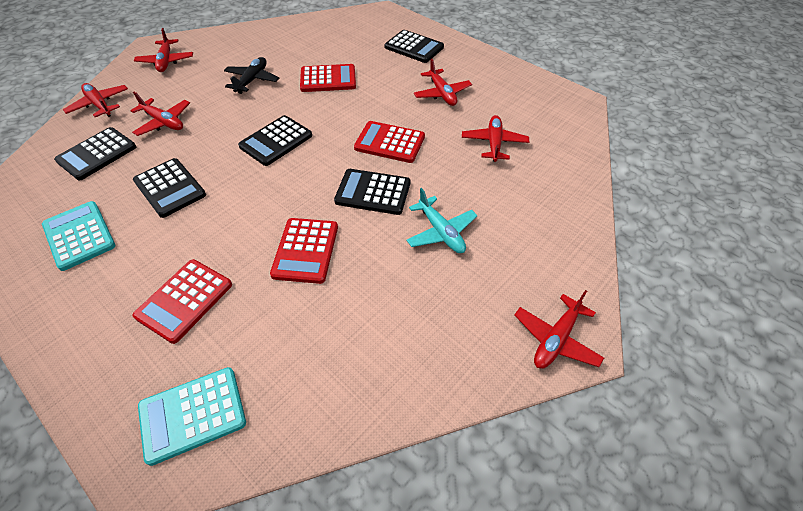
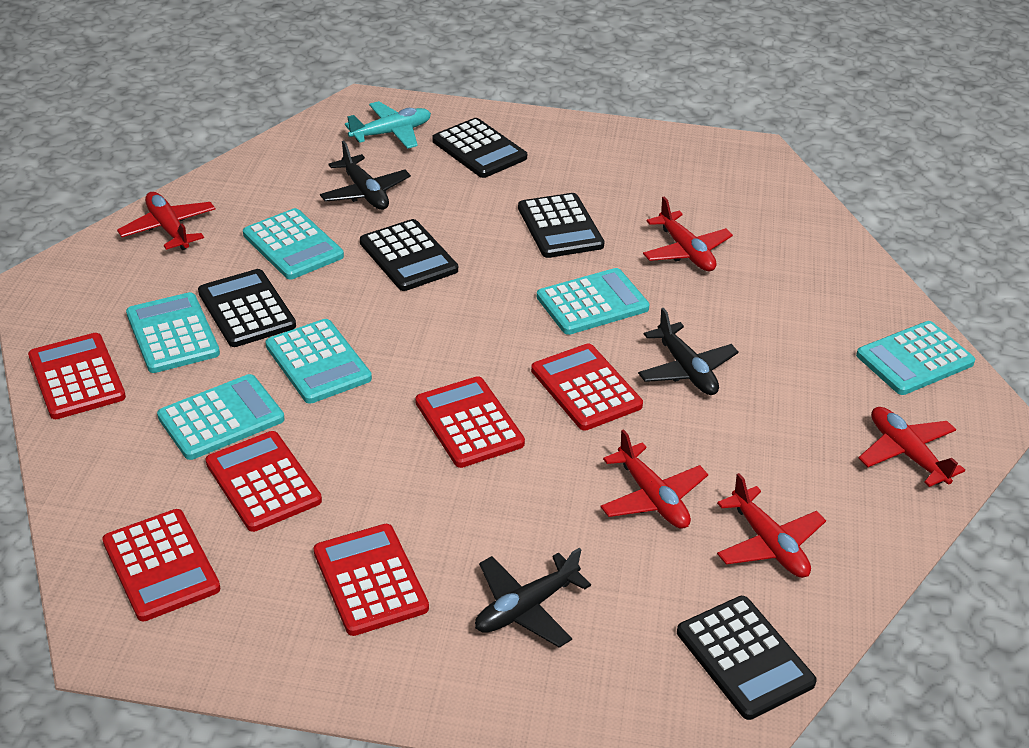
black plane: [224,57,279,94] = 1 -> [320,141,411,210] [475,547,591,648] [638,308,739,395] = 3
red calculator: [133,259,232,344] [270,218,338,284] [300,64,356,92] [354,121,425,163] = 4 -> [28,333,126,419] [102,509,220,621] [205,431,322,532] [314,524,429,636] [416,376,525,468] [531,343,643,431] = 6
red plane: [63,83,128,117] [130,92,190,136] [134,28,193,72] [414,58,472,106] [462,115,529,162] [514,290,604,369] = 6 -> [117,192,215,250] [600,429,708,529] [643,197,733,271] [717,473,826,578] [859,407,965,487] = 5
turquoise calculator: [42,201,115,271] [138,367,246,466] = 2 -> [126,292,220,373] [157,374,284,460] [243,208,344,280] [266,319,372,404] [537,268,650,335] [856,321,975,395] = 6

